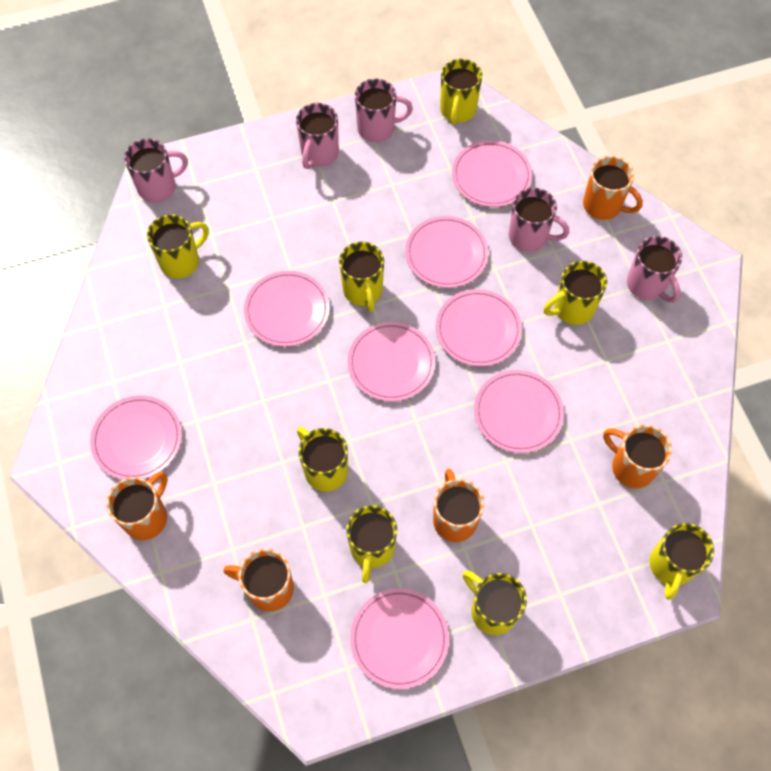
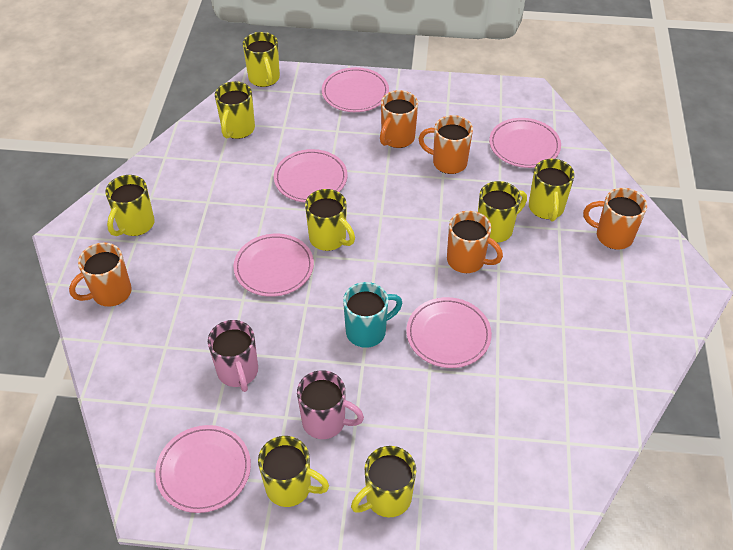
pink mug: [124,138,188,203] [296,103,339,169] [355,79,413,142] [509,188,569,252] [627,236,682,303] = 5 -> [208,320,258,392] [297,370,364,439] = 2
pink plate: [90,396,182,480] [244,271,330,347] [348,322,435,401] [350,589,449,689] [405,216,489,288] [436,289,522,366] [452,140,532,207] [474,370,564,453] = 8 -> [155,425,251,513] [233,234,314,297] [274,149,347,203] [322,67,389,112] [406,297,492,368] [489,118,561,168] = 6
turquoise mug: none = 0 -> [343,282,402,348] = 1

